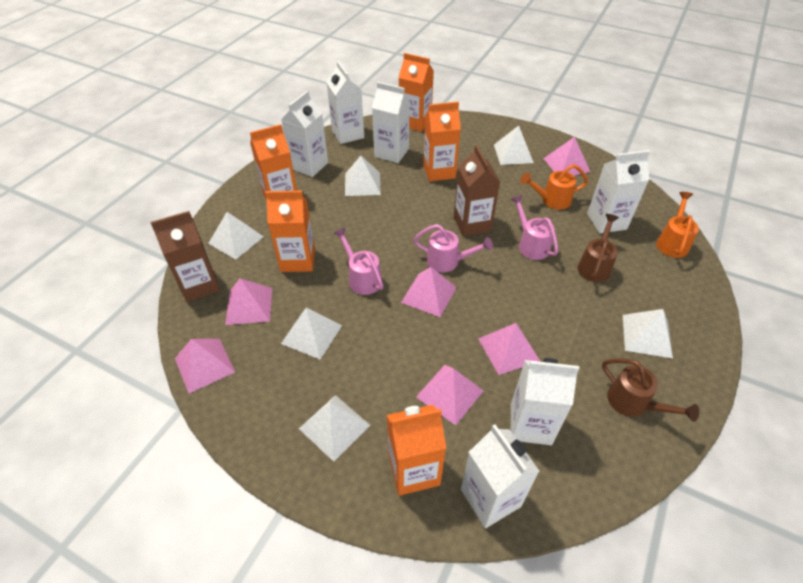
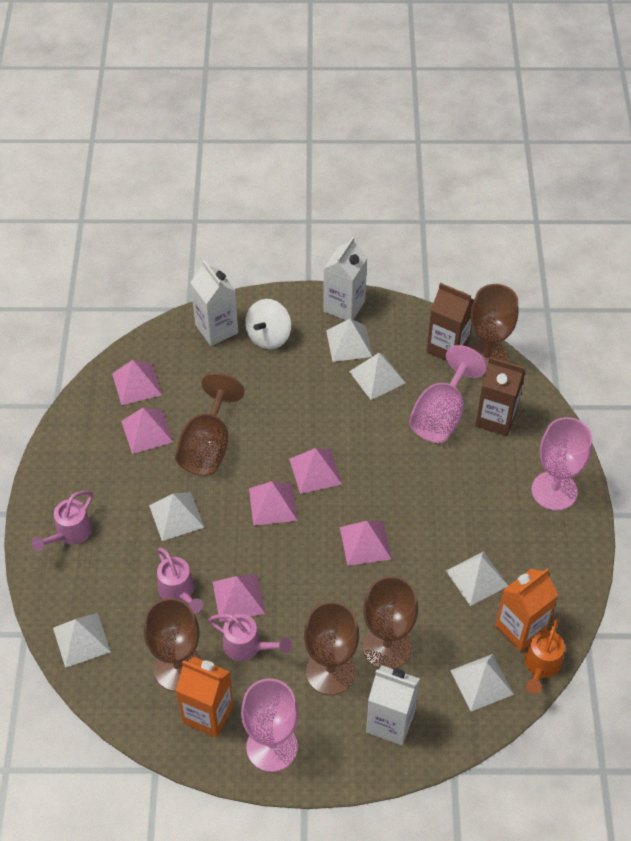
brown goblet: none = 0 -> [144,598,202,692] [175,373,245,476] [304,602,359,695] [363,576,418,669] [469,284,518,376] = 5
brown watering can: [578,214,619,282] [602,358,699,422] = 2 -> none = 0
orange carton: [250,124,297,198] [265,191,315,272] [387,405,446,496] [398,53,434,132] [423,102,461,182] = 5 -> [176,657,234,738] [495,568,558,652] = 2
orange watering can: [521,164,588,210] [656,192,699,258] = 2 -> [524,618,565,694] = 1
pink goblet: none = 0 -> [241,678,298,772] [409,345,487,443] [532,417,592,511] = 3
white carton: [281,91,328,177] [326,61,364,144] [372,82,410,163] [461,424,540,528] [511,358,579,445] [587,150,650,233] = 6 -> [190,260,238,346] [323,236,367,320] [366,665,420,745] = 3
white spinning top: none = 0 -> [245,299,291,350] = 1

